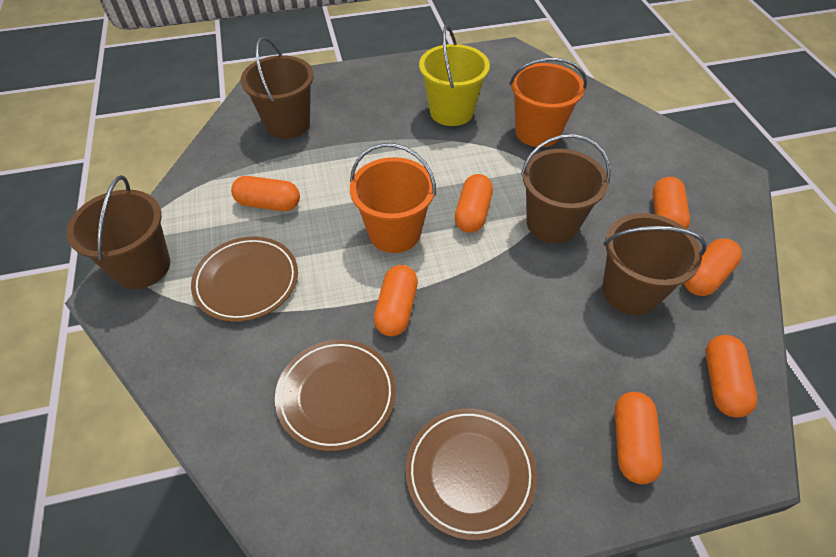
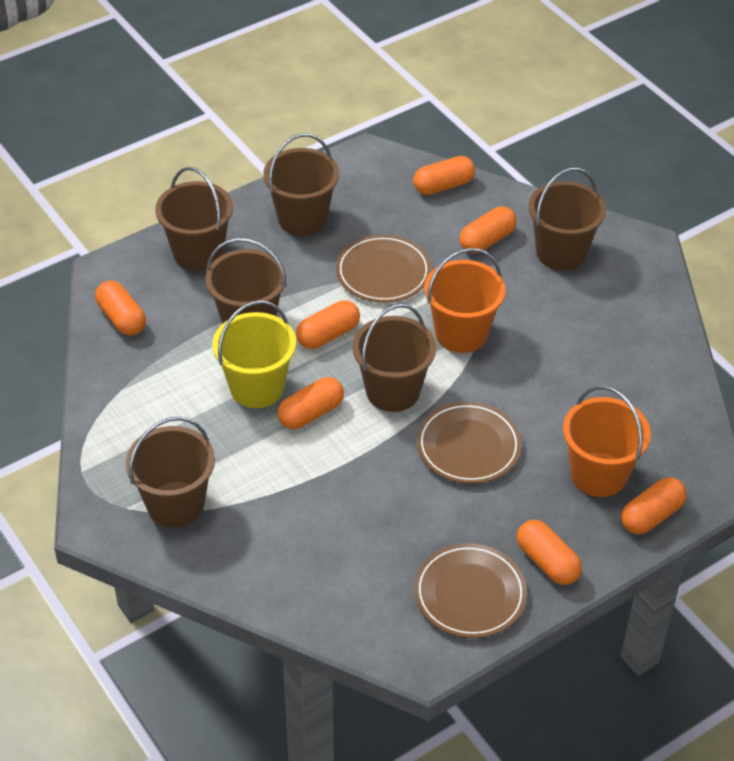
brown bucket: [66,175,170,289] [241,37,314,139] [521,134,611,243] [602,213,707,315] = 4 -> [125,416,215,528] [155,167,233,271] [205,238,286,324] [263,134,339,236] [353,304,436,412] [529,168,606,270] = 6

